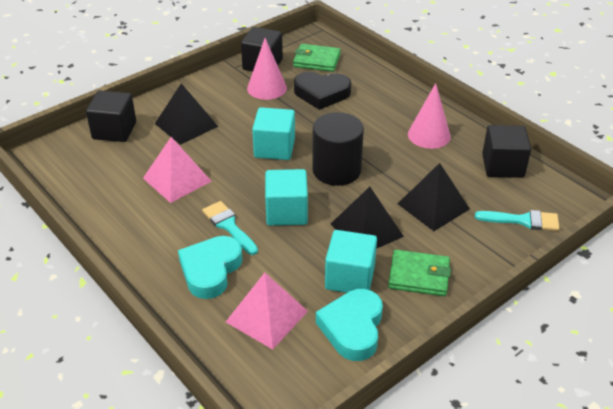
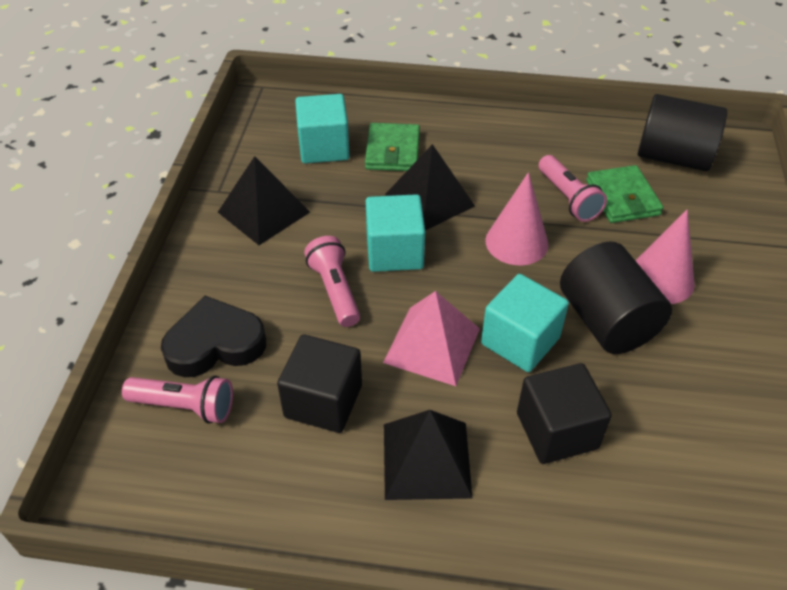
black cube: [86,90,136,142] [241,27,283,71] [482,125,531,178] = 3 -> [277,334,362,433] [517,363,612,464] = 2
black cylinder: [312,112,364,186] = 1 -> [560,241,672,354] [637,94,727,171] = 2
pink flashlight: none = 0 -> [122,376,233,424] [304,236,360,327] [539,155,607,222] = 3
pink pyramid: [143,137,212,203] [226,273,308,350] = 2 -> [383,291,480,386] = 1
turquoise brush: [202,201,258,255] [475,210,559,231] = 2 -> none = 0
turquoise heart: [178,236,243,299] [316,289,383,361] = 2 -> none = 0

